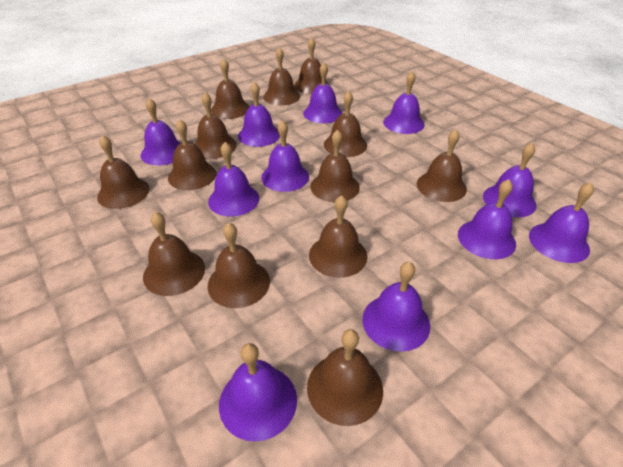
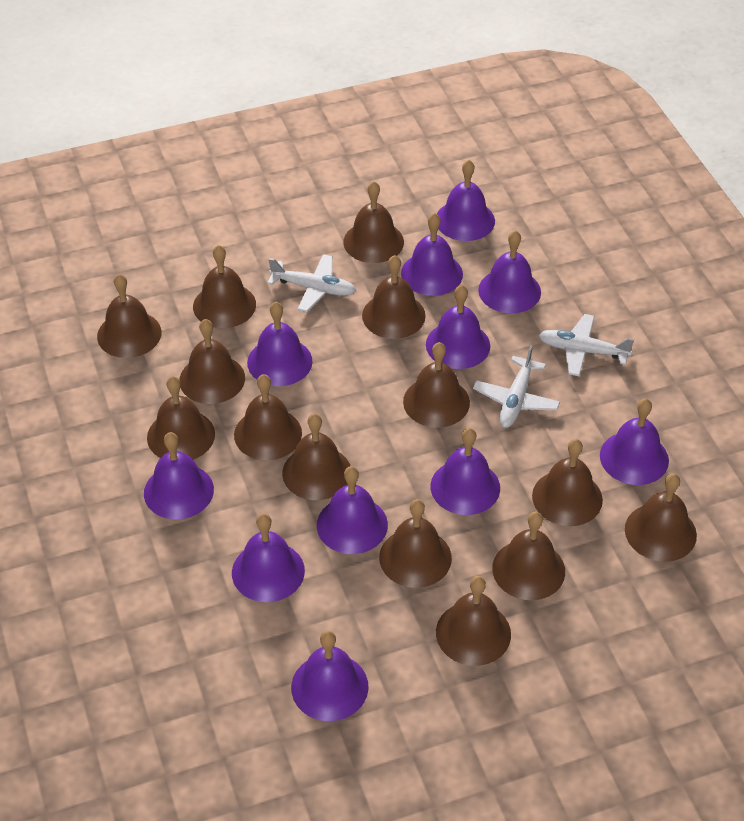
brown bell: [97,135,149,209] [143,212,205,296] [168,119,216,190] [194,92,237,159] [208,222,270,308] [211,58,250,119] [263,47,300,105] [294,38,329,94] [307,329,383,426] [309,195,367,278] [310,129,360,202] [324,91,367,157] [417,129,467,202] = 13 -> [97,274,161,358] [147,376,215,460] [179,319,245,404] [193,245,256,328] [234,374,302,460] [282,413,350,500] [343,181,404,263] [362,255,426,339] [379,499,452,588] [403,342,470,428] [436,576,511,666] [492,511,565,600] [532,439,603,526] [625,474,697,562] = 14
white plane: none = 0 -> [267,254,356,312] [473,345,560,428] [539,314,634,376] = 3

